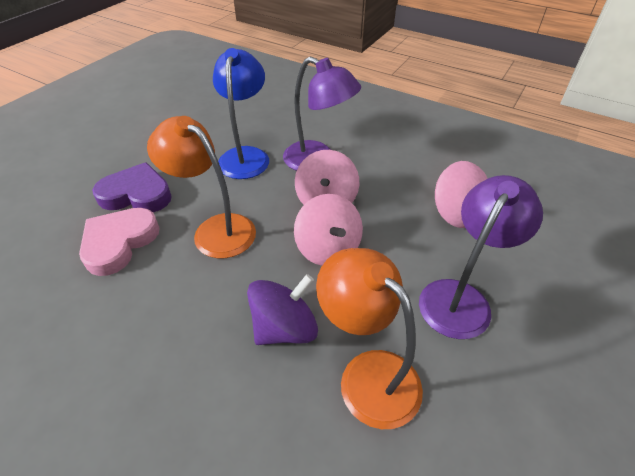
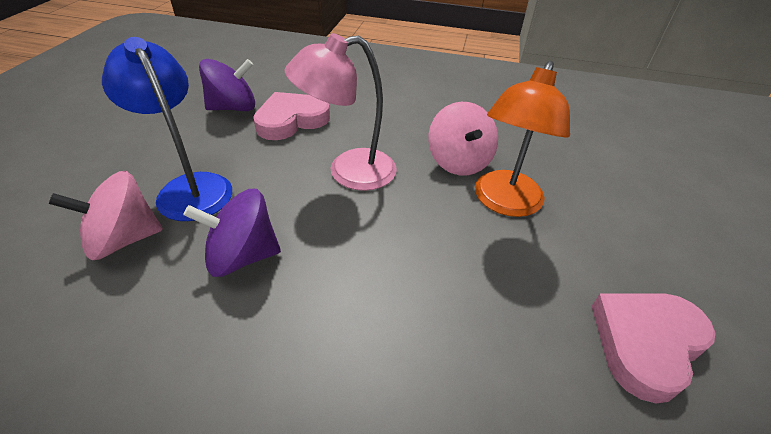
orange lamp: [147,116,256,258] [316,248,423,429] = 2 -> [475,61,570,217] = 1
pink heart: [79,208,160,276] = 1 -> [253,92,330,140] [592,293,716,403] = 2
pink lamp: none = 0 -> [284,33,397,191] = 1
pink spinning top: [294,194,363,266] [295,150,359,205] [435,161,488,228] = 3 -> [49,171,163,260] [428,102,498,176] = 2
purple heart: [92,162,172,212] = 1 -> none = 0
purple lamp: [283,57,361,171] [419,175,543,339] = 2 -> none = 0
purple spinning top: [247,274,318,345] = 1 -> [183,189,281,277] [199,59,255,111] = 2

